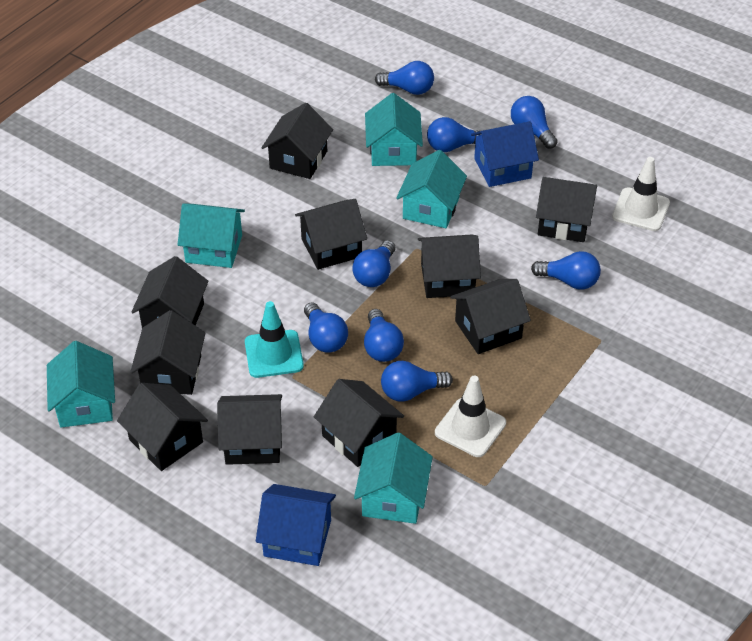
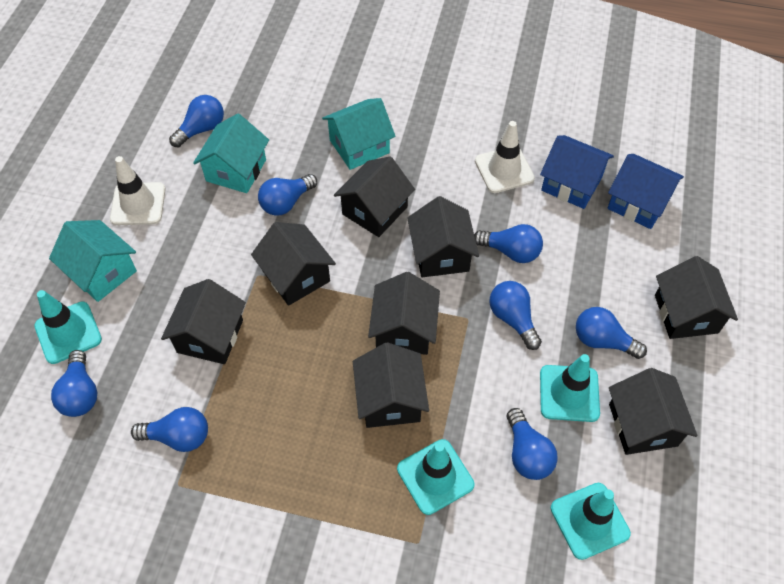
black house: [117,383,208,471] [130,310,206,395] [132,256,208,328] [217,394,282,465] [261,103,333,179] [295,199,367,270] [314,379,404,467] [418,235,481,298] [450,279,531,354] [536,177,597,242] = 10 -> [161,279,246,364] [251,222,336,306] [334,156,415,237] [353,342,429,428] [368,272,440,355] [407,196,479,277] [609,368,697,455] [655,256,738,339] = 8
turquoise house: [47,341,115,428] [177,203,245,268] [354,433,433,524] [365,93,423,166] [396,150,467,228] = 5 -> [49,220,137,302] [193,113,269,193] [322,98,396,170] = 3
turquoise traffic cone: [245,301,304,378] = 1 -> [34,290,102,364] [397,439,474,515] [540,354,600,422] [550,483,631,560] = 4

